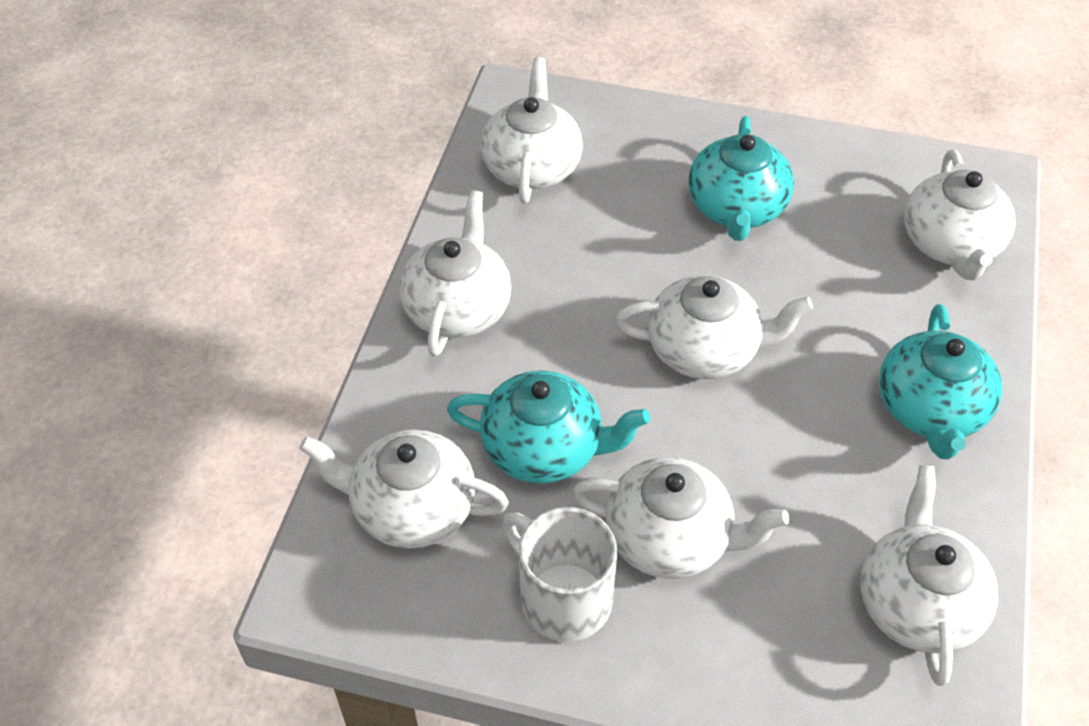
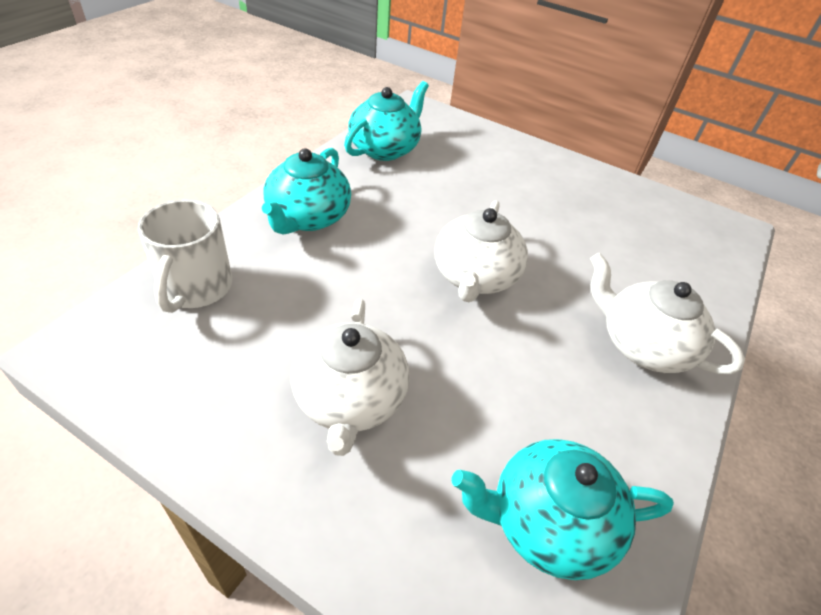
white teapot: [299,430,509,549] [399,190,512,357] [481,57,583,204] [572,457,789,579] [615,275,813,379] [861,465,998,686] [904,150,1016,280] = 7 -> [291,299,409,456] [435,200,528,302] [590,253,745,374] = 3

